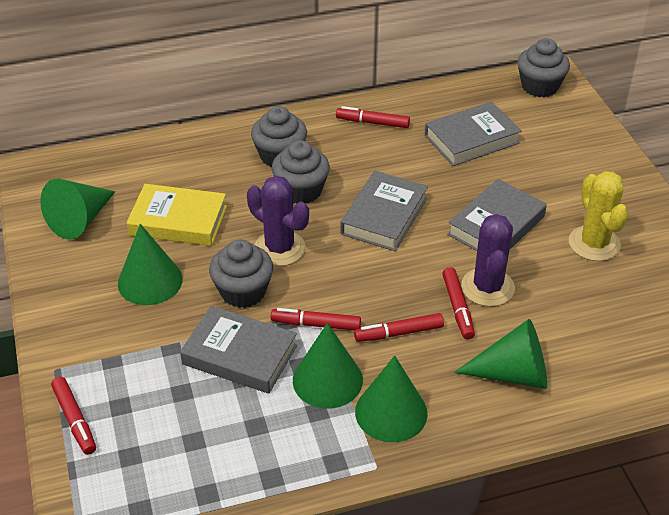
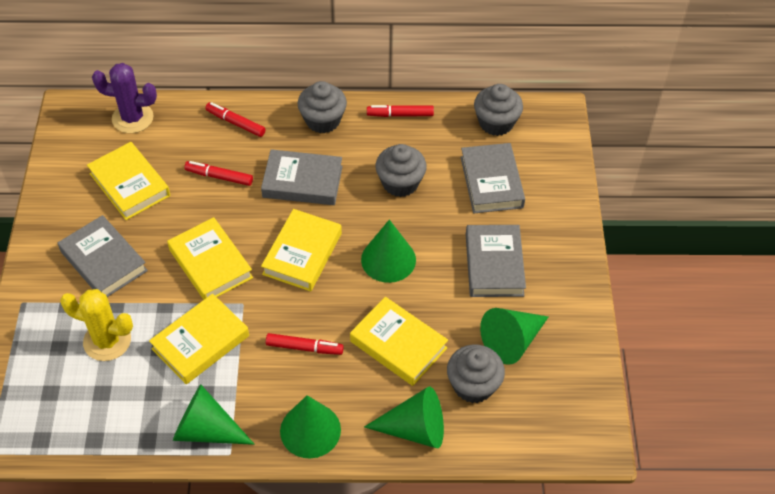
purple cactus: [247,176,309,266] [461,214,515,307] = 2 -> [92,63,157,133] = 1
red marker: [51,377,96,455] [271,308,361,330] [336,106,410,128] [354,313,444,342] [442,267,475,340] = 5 -> [184,161,253,186] [205,102,266,137] [266,333,344,355] [367,105,434,117] = 4
yellow book: [127,184,227,246] = 1 -> [87,142,170,220] [149,294,249,384] [167,217,253,300] [261,209,342,292] [350,297,448,386] = 5

